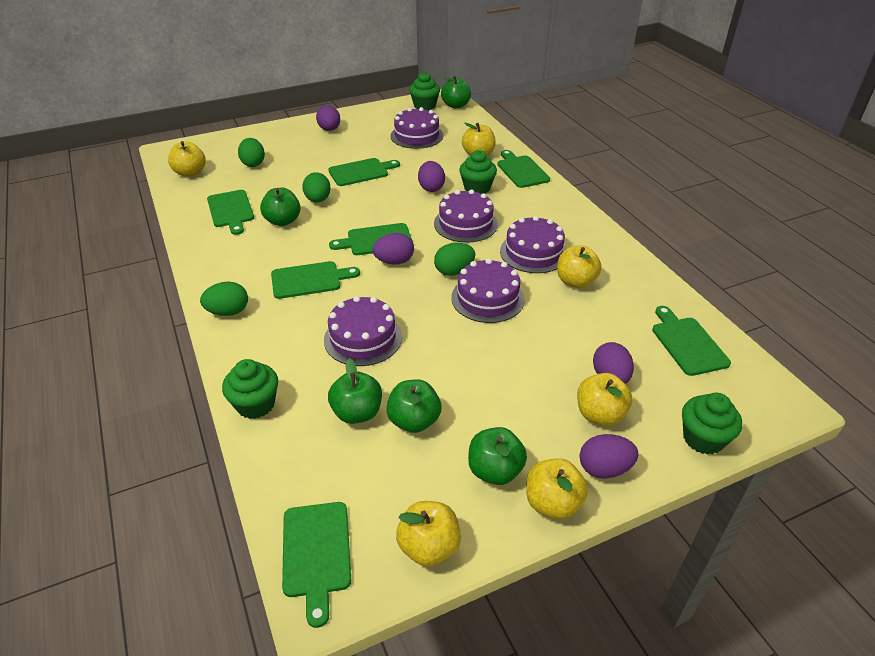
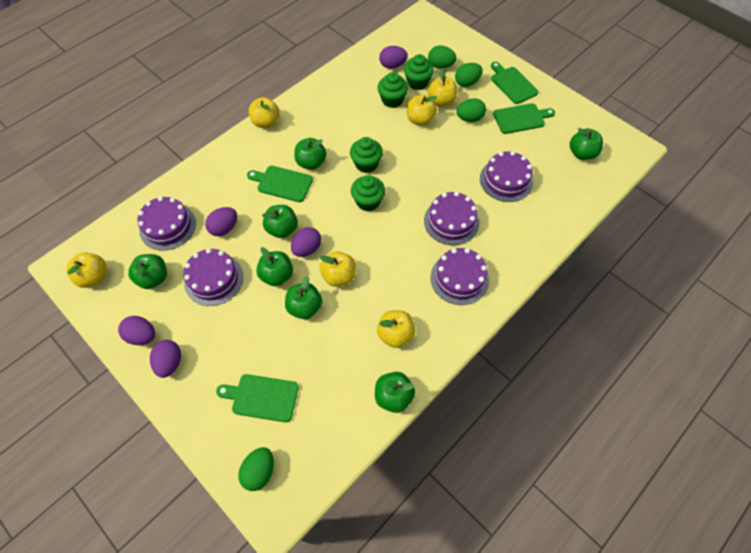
green apple: [260,188,301,226] [328,358,382,424] [386,379,441,433] [441,76,471,109] [468,427,527,485] = 5 -> [128,254,167,289] [256,247,293,286] [262,205,298,238] [285,277,322,319] [294,138,326,170] [375,372,415,413] [570,128,603,160] = 7
green cutting board: [207,190,254,235] [271,261,360,299] [282,502,351,628] [328,158,400,186] [329,223,413,255] [497,150,550,188] [652,306,731,376] = 7 -> [216,374,299,422] [247,166,313,202] [491,62,538,104] [493,103,555,134] = 4

